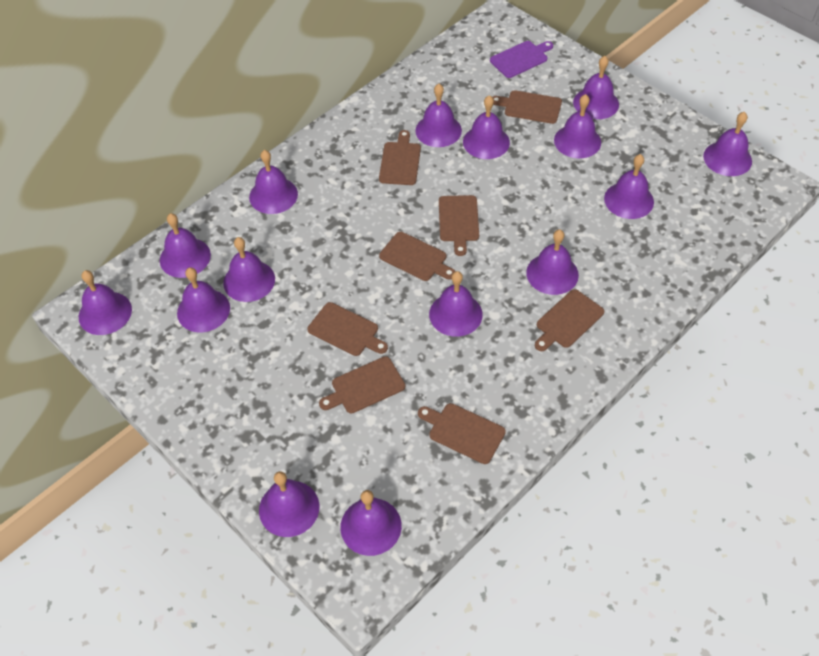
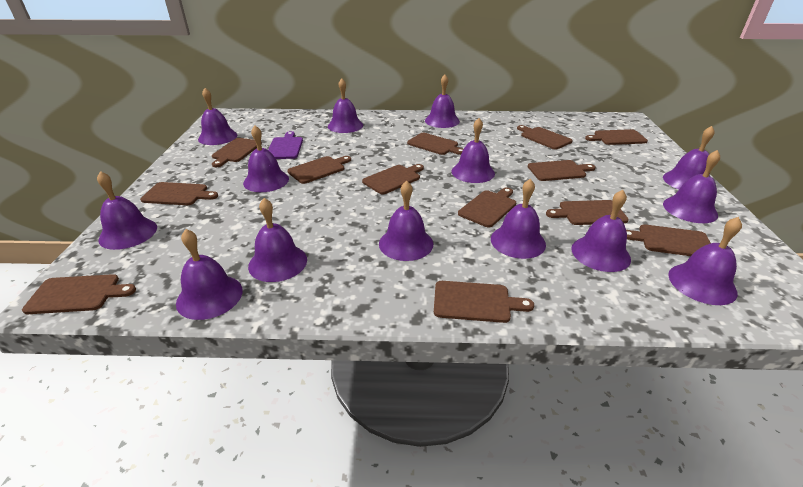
brown cutting board: [307,302,388,356] [319,356,405,414] [379,130,421,185] [379,232,455,281] [418,403,506,464] [439,195,479,256] [493,90,562,124] [535,289,604,351] = 8 -> [22,274,136,314] [140,182,218,205] [212,138,262,167] [287,156,351,184] [362,164,424,195] [407,133,463,155] [434,281,534,323] [458,187,516,227] [517,125,573,150] [528,160,596,181] [546,200,629,225] [585,129,648,145] [626,224,711,256] = 13
purple bell: [79,270,132,335] [160,213,211,278] [177,267,230,332] [223,237,275,302] [249,150,298,214] [259,471,320,537] [340,490,402,556] [415,84,462,147] [429,271,483,337] [463,95,510,159] [526,229,579,295] [554,94,601,158] [573,56,619,119] [604,154,654,219] [703,112,752,176] = 15 -> [97,171,157,250] [176,229,243,320] [198,88,237,145] [243,125,289,192] [248,198,307,282] [328,78,363,133] [379,181,433,261] [425,75,460,128] [452,118,495,183] [491,179,546,259] [571,190,631,272] [663,126,715,189] [663,150,720,223] [668,217,742,305] = 14

